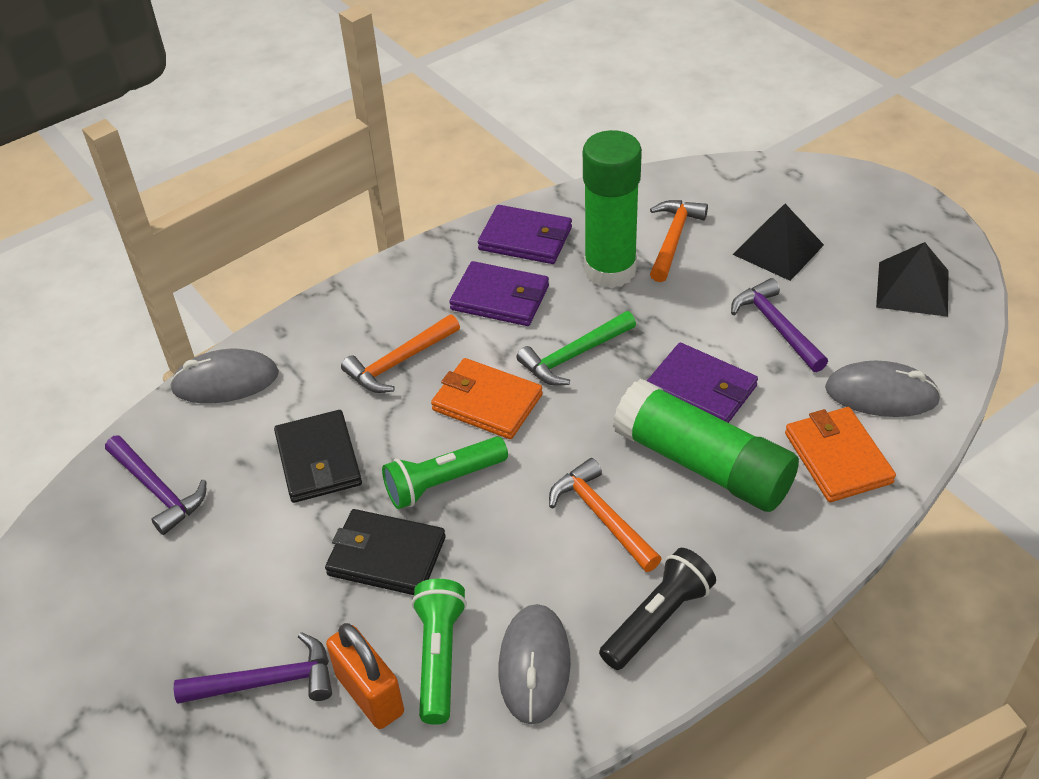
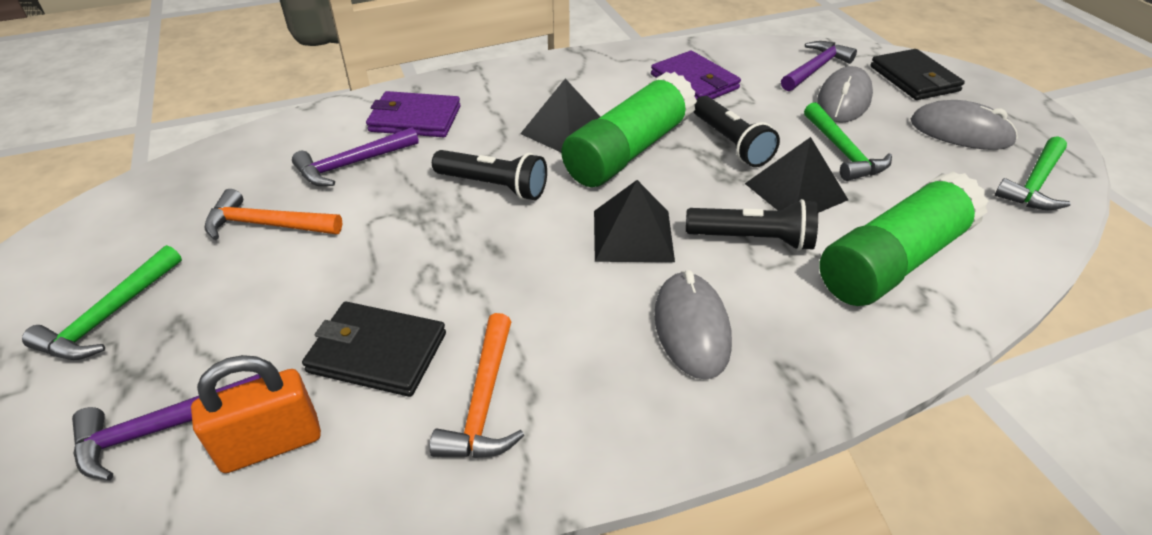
black flashlight: [599,548,716,670] = 1 -> [432,150,547,200] [686,199,818,251] [694,96,780,167] = 3
black pyramid: [733,204,824,281] [876,242,948,317] = 2 -> [520,78,600,153] [594,180,675,262] [745,137,848,213] = 3
green flashlight: [382,437,508,509] [412,579,467,725] = 2 -> none = 0
green hammer: [516,311,636,386] = 1 -> [22,245,182,360] [804,102,892,181] [995,136,1071,210] = 3
orange hammer: [341,314,460,393] [549,458,662,572] [650,200,708,282] = 3 -> [204,189,342,240] [430,313,524,458] = 2
orange wallet: [431,358,543,439] [785,407,896,502] = 2 -> none = 0
purple wallet: [449,261,549,326] [478,205,572,264] [647,343,758,423] = 3 -> [366,91,461,137] [651,51,741,99] = 2

